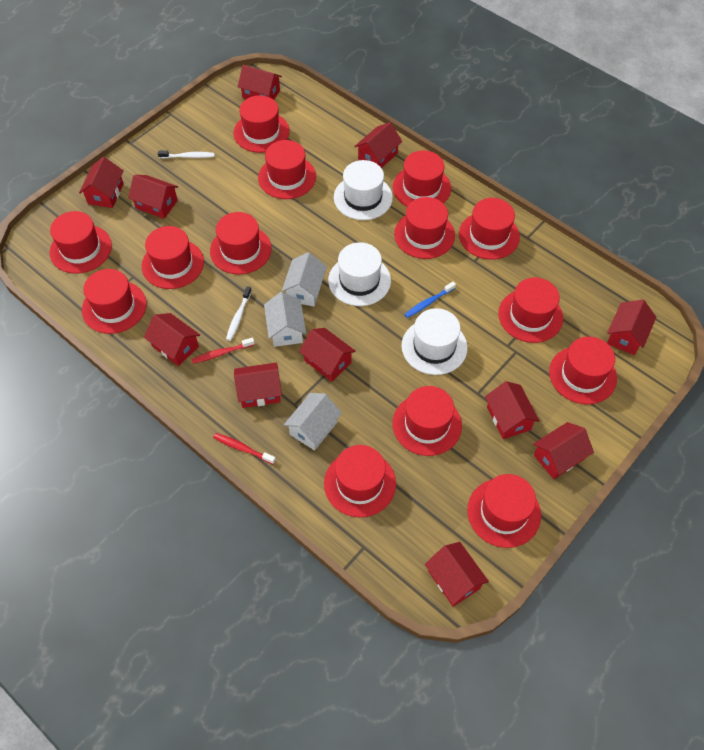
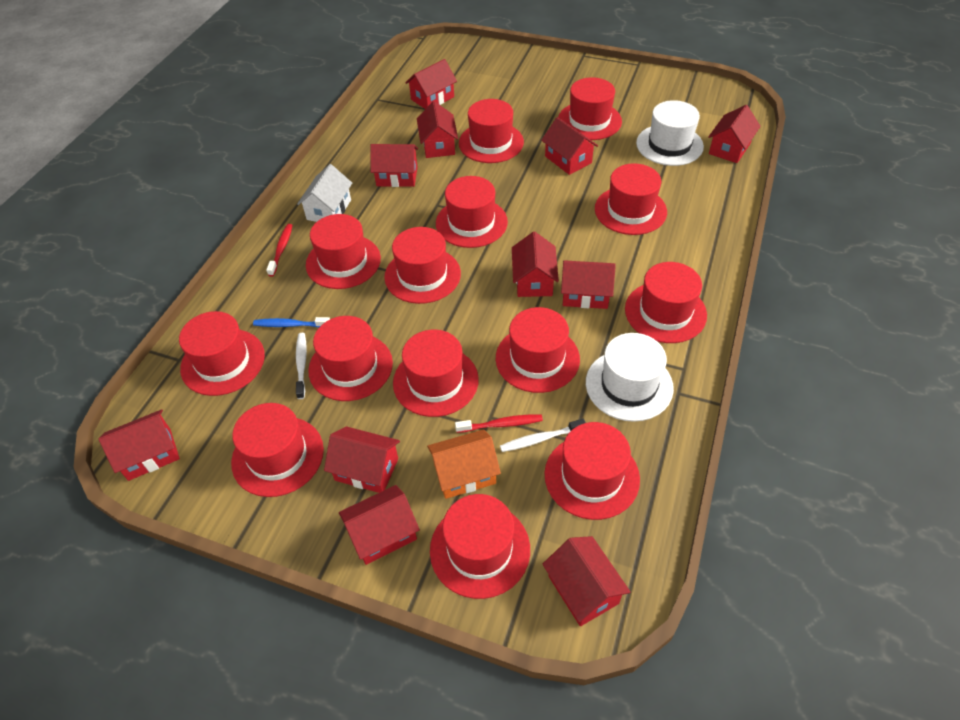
orange house: none = 0 -> [427,429,501,499] = 1
white hat: [328,242,391,306] [334,160,393,220] [401,308,468,375] = 3 -> [586,333,674,422] [636,100,704,166] = 2
white house: [264,292,306,347] [282,252,327,306] [284,393,342,451] = 3 -> [297,164,352,222] = 1

